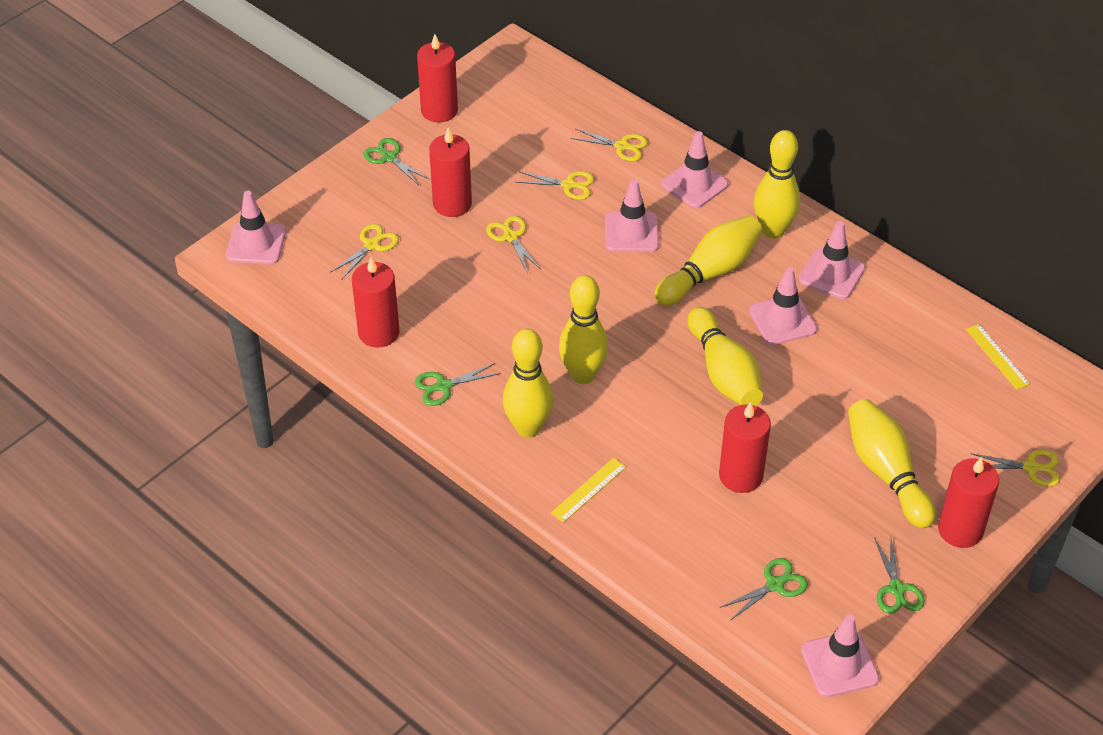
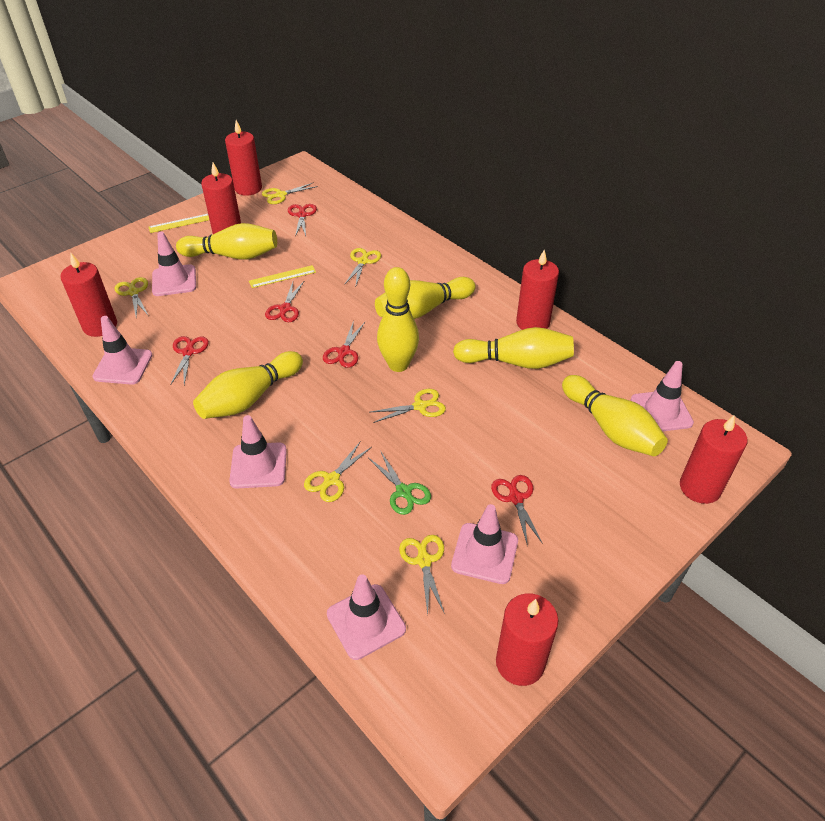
green scissors: [363,138,430,185] [415,363,501,406] [720,558,808,621] [874,537,925,614] = 4 -> [369,450,431,515] = 1
red candle: [352,257,399,348] [417,34,458,122] [429,127,472,217] [719,402,771,493] [938,457,999,548] = 5 -> [60,253,117,337] [201,163,241,234] [225,120,262,196] [496,593,558,686] [516,250,559,330] [680,415,747,504] = 6
red scissors: none = 0 -> [170,336,209,385] [265,281,304,322] [288,204,317,237] [323,320,365,368] [491,475,543,546] = 5
yellow scissors: [330,224,399,279] [486,216,541,273] [516,171,594,200] [571,129,648,161] [970,450,1060,487] = 5 -> [114,277,149,317] [262,182,318,204] [304,441,372,502] [344,248,381,285] [371,389,446,423] [399,535,445,615] = 6

